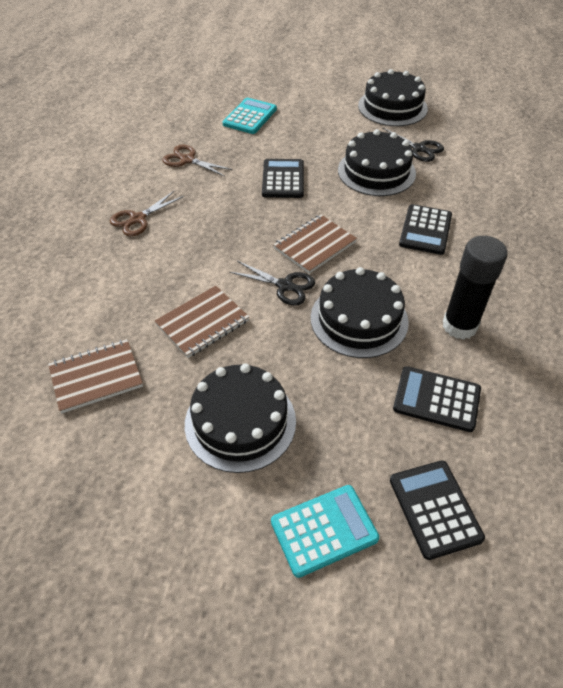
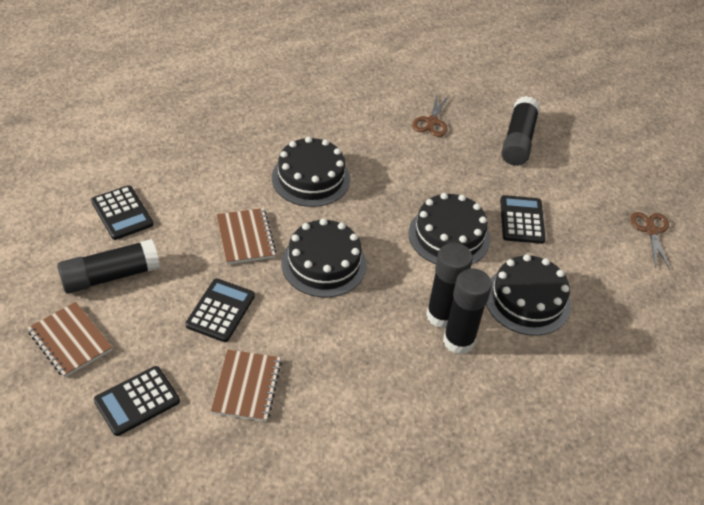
black glue stick: [443,236,507,340] = 1 -> [57,239,160,294] [426,243,473,328] [443,268,492,355] [501,96,540,166] = 4
black scissors: [229,261,315,306] [382,127,444,162] = 2 -> none = 0
turquoise calculator: [222,98,277,134] [271,485,379,578] = 2 -> none = 0

